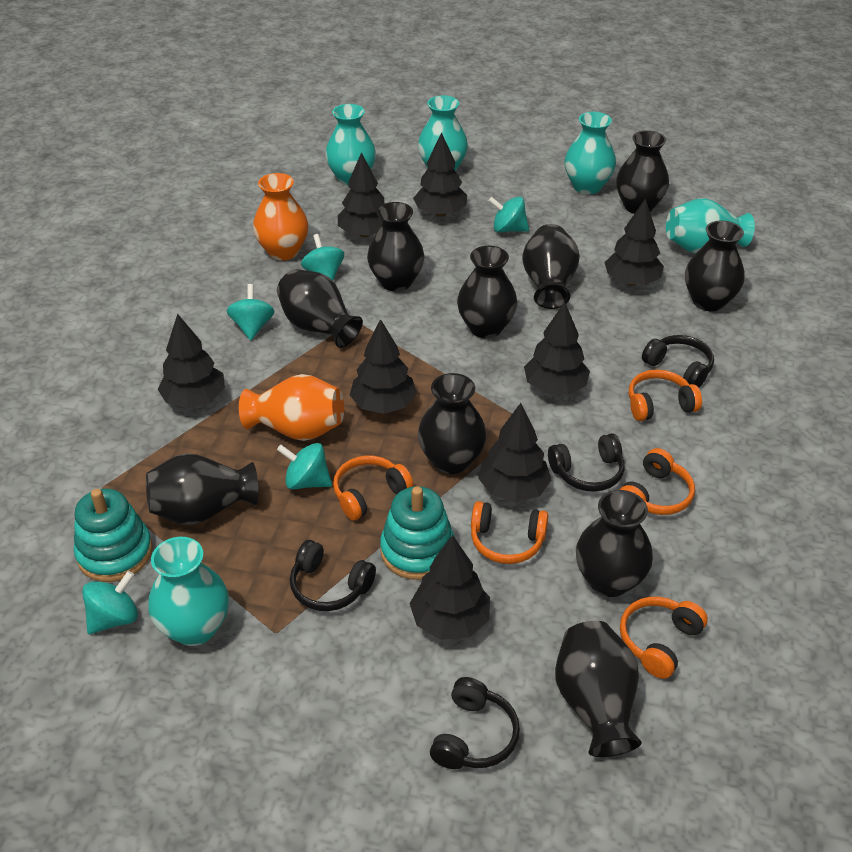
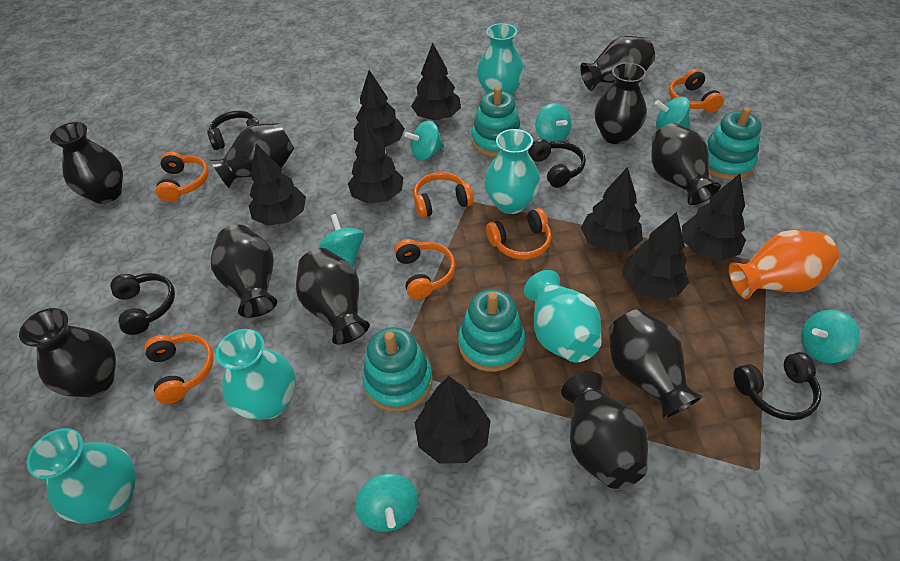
orange headphones: [333,455,413,521] [471,501,548,564] [620,448,695,515] [620,597,708,679] [629,369,702,421] = 5 -> [144,334,214,404] [156,152,209,202] [394,239,455,300] [413,172,474,218] [486,208,551,259] [669,69,724,113] = 6
orange vase: [239,374,344,441] [253,173,309,261] = 2 -> [729,230,839,299] = 1
turquoise spinning top: [82,571,138,634] [226,284,274,340] [277,443,332,490] [301,234,344,281] [488,197,529,232] = 5 -> [319,214,364,266] [355,474,418,532] [404,121,444,161] [536,103,572,142] [655,96,690,130] [801,309,860,363] = 6
turquoise stacking toy: [74,489,153,582] [380,486,455,580] = 2 -> [362,327,433,412] [458,289,525,372] [471,86,522,157] [706,107,761,180] = 4

